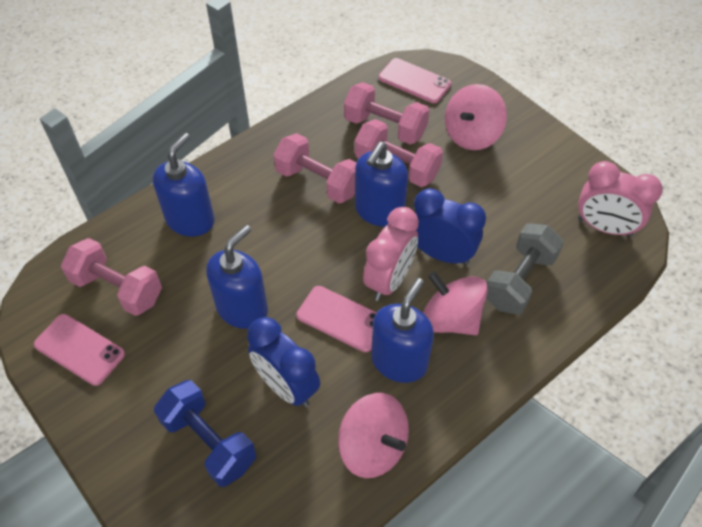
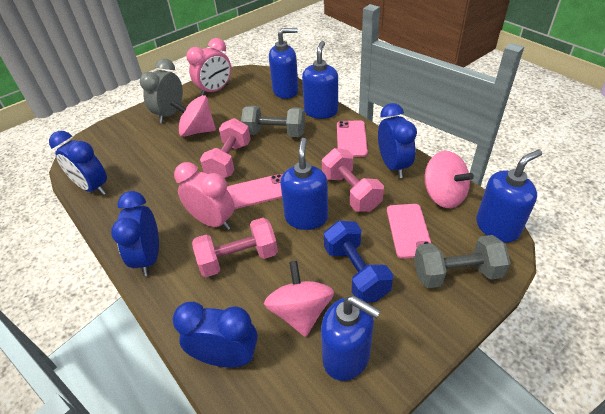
blue clock: [247,317,320,407] [414,188,486,265] = 2 -> [49,131,107,195] [111,191,159,276] [173,302,258,367] [378,103,417,178] = 4
blue soap dispenser: [153,133,215,237] [206,225,268,329] [355,142,408,227] [371,278,434,383] = 4 -> [269,28,299,99] [280,138,328,230] [302,41,338,119] [321,296,381,381] [476,149,542,243] = 5
grey clock: none = 0 -> [140,59,183,123] = 1
grey dumbbell: [486,223,564,315] = 1 -> [241,106,305,137] [414,235,511,288] = 2
pink dumbbell: [61,238,162,316] [273,133,357,204] [344,82,429,145] [355,119,443,187] = 4 -> [192,218,278,277] [200,118,251,178] [322,148,384,212] = 3

